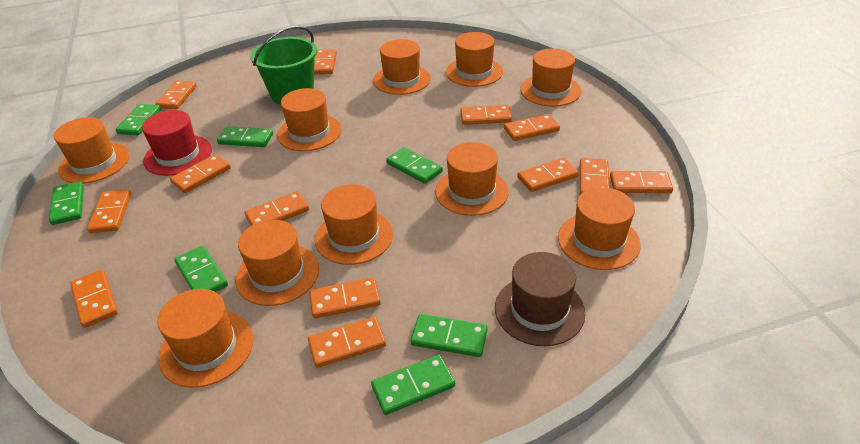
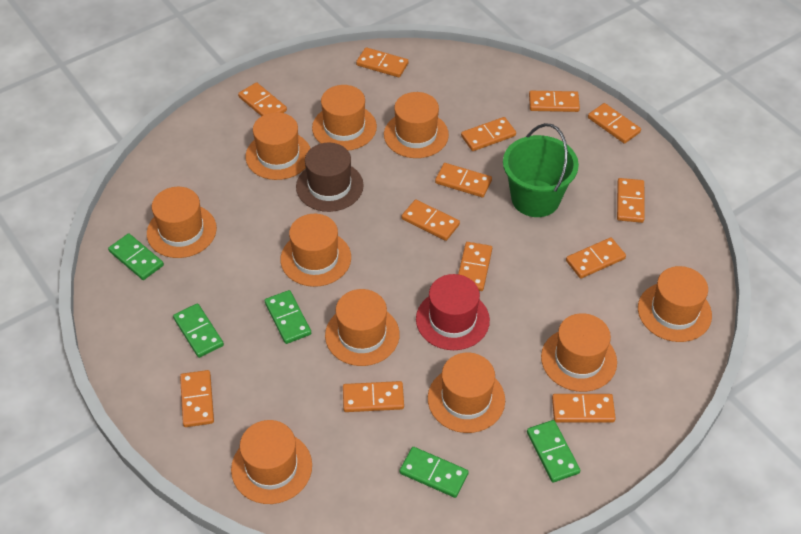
green domino: [49,181,84,225] [116,104,161,135] [174,246,228,292] [217,126,273,147] [371,355,455,415] [386,147,443,184] [410,314,488,357] = 7 -> [108,233,164,280] [173,303,224,358] [265,290,311,344] [400,447,469,498] [527,420,580,482] = 5

